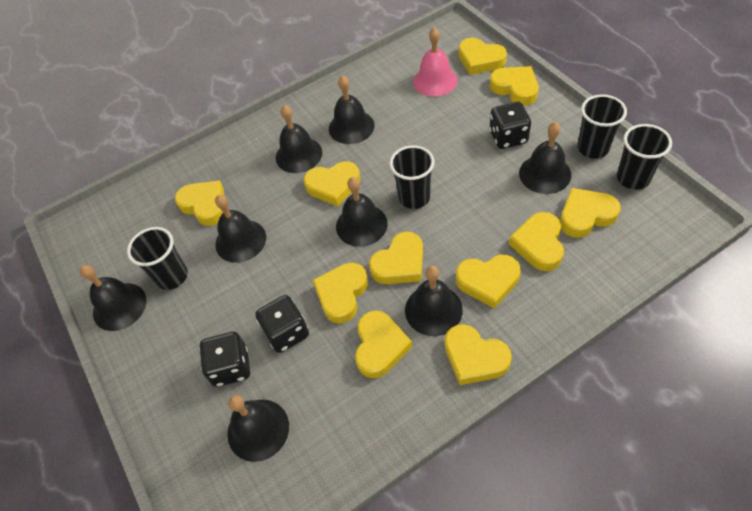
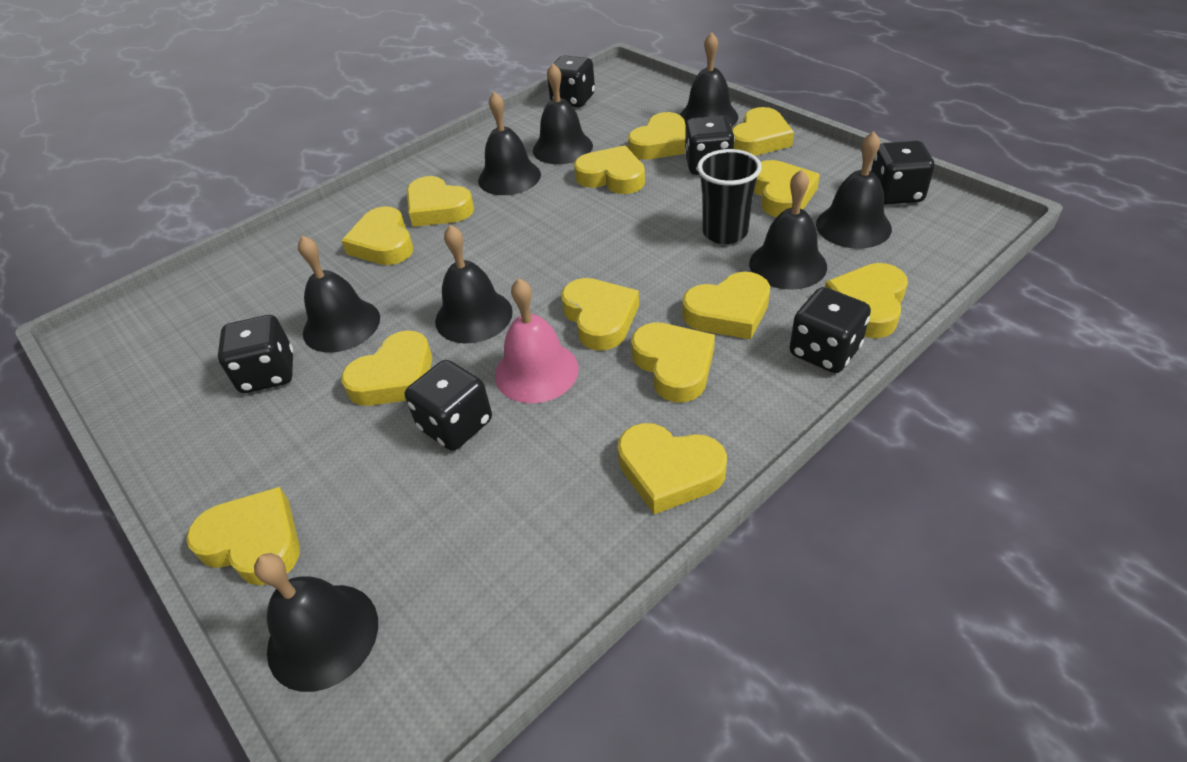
black cup: [127,227,188,290] [390,145,434,209] [577,94,627,159] [617,124,672,190] = 4 -> [697,149,762,244] = 1
black dice: [200,332,250,387] [255,295,309,353] [489,102,531,149] = 3 -> [218,315,293,393] [405,360,492,451] [547,55,595,107] [685,115,735,175] [789,287,871,373] [871,140,935,205] = 6
yellow heart: [175,180,224,226] [304,161,360,207] [313,263,368,324] [355,311,412,378] [369,232,423,284] [445,324,512,385] [456,255,521,309] [459,38,507,75] [490,66,539,106] [509,212,564,271] [560,188,621,238] = 11 -> [186,487,300,585] [341,206,413,265] [341,331,432,406] [407,176,474,227] [561,278,639,351] [574,145,645,194] [617,423,727,514] [628,112,686,160] [631,322,715,403] [682,272,770,339] [732,107,794,156] [754,160,820,217] [825,263,908,338] = 13

